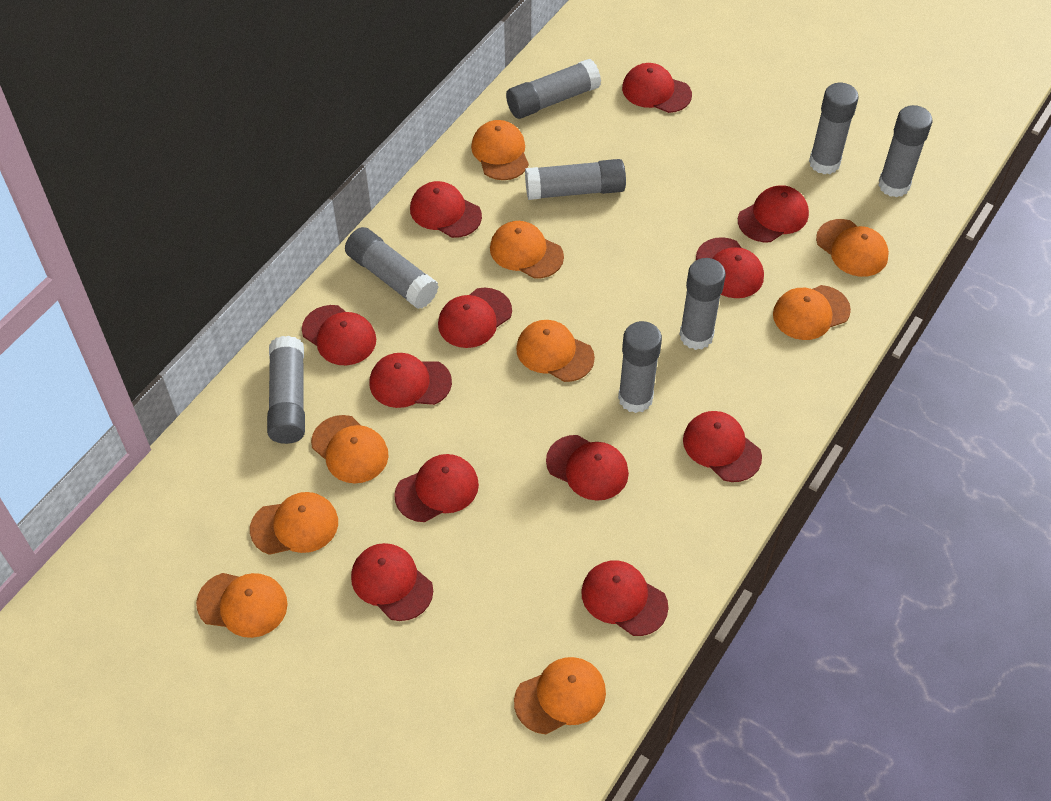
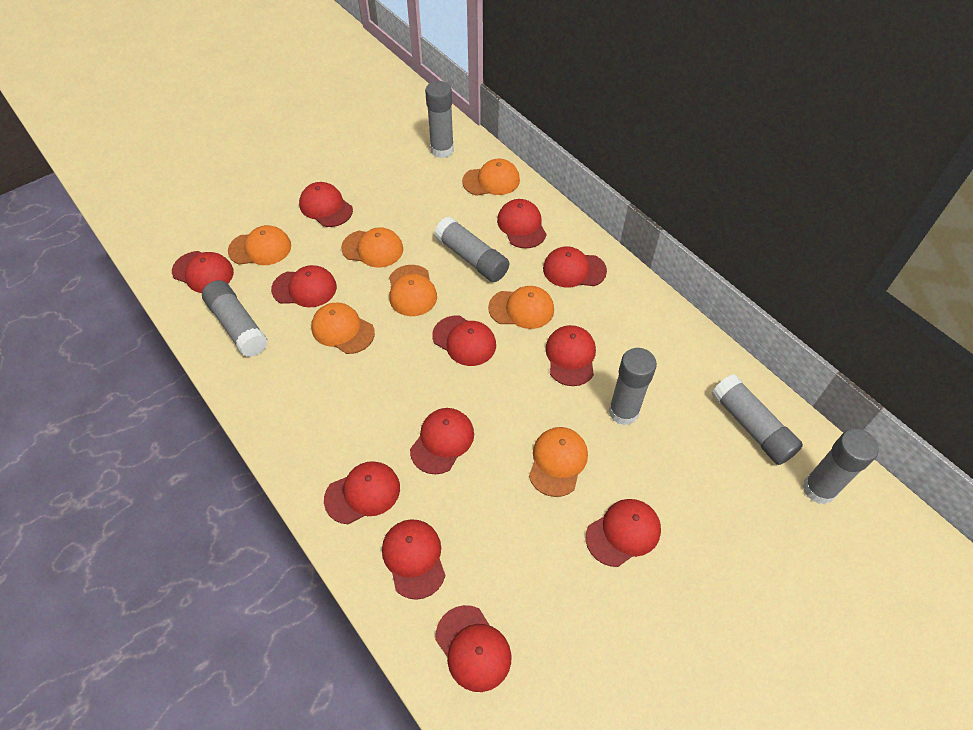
grey glue stick: [267,336,305,444] [345,227,439,309] [506,59,601,119] [525,159,626,200] [618,321,662,413] [679,258,726,350] [809,83,859,174] [878,105,932,198] = 8 -> [202,280,268,357] [425,81,454,158] [434,217,509,282] [609,348,657,425] [712,374,803,465] [802,429,879,504] = 6
orange cap: [196,573,288,638] [250,492,338,555] [311,415,389,483] [471,120,529,180] [490,221,564,279] [514,657,606,734] [516,320,595,382] [773,285,851,340] [816,219,889,277] = 9 -> [228,225,291,265] [311,302,375,354] [341,227,403,268] [389,265,437,316] [462,159,520,196] [488,286,554,329] [529,427,588,497] = 7

